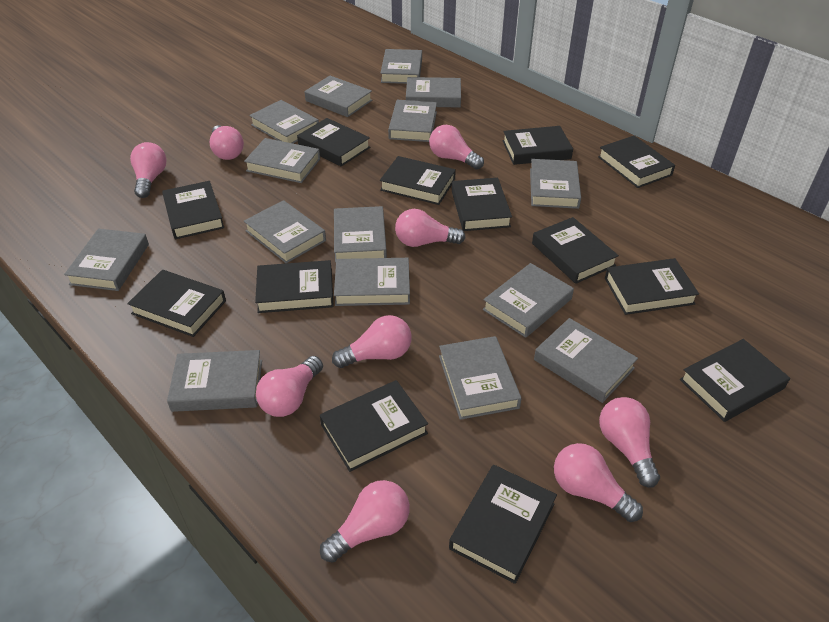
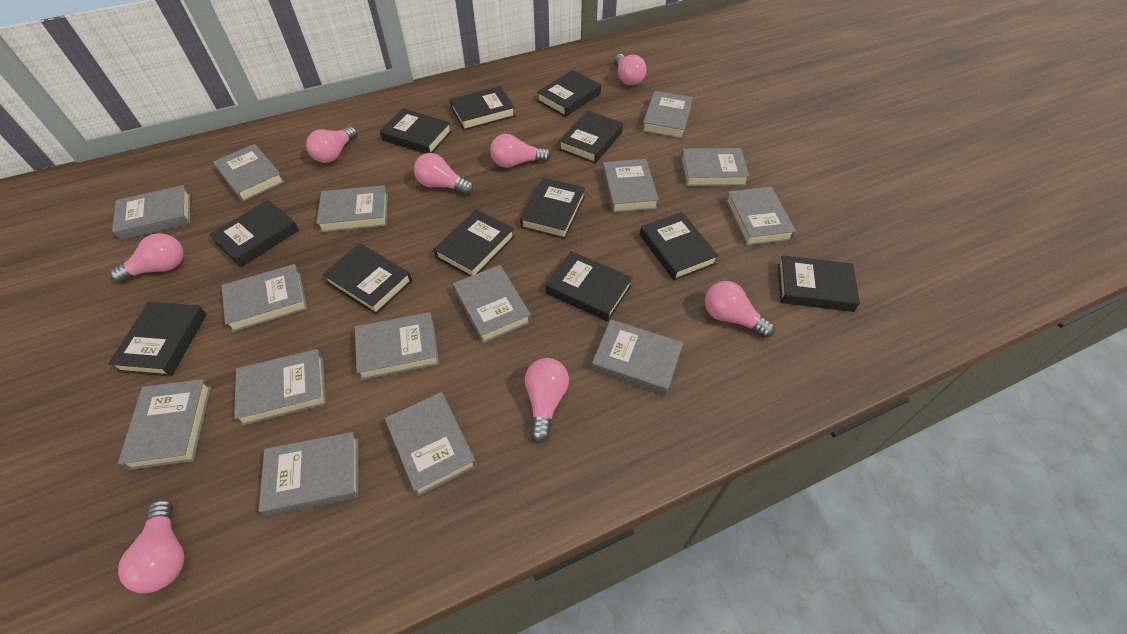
black book: [127,270,226,337] [162,181,224,239] [255,260,334,313] [297,118,370,166] [320,380,428,472] [380,156,456,205] [449,465,557,584] [452,178,512,231] [502,126,573,165] [532,217,619,284] [598,136,675,188] [605,258,699,315] [680,339,790,422] = 13 -> [108,302,207,376] [209,200,299,267] [322,243,412,314] [380,109,452,154] [434,209,515,277] [450,86,515,130] [520,178,585,239] [537,70,601,117] [546,251,633,322] [559,110,623,164] [640,212,719,281] [778,255,860,312] = 12
pink light bulb: [130,142,167,198] [210,125,244,160] [256,356,323,417] [320,480,410,563] [332,315,411,368] [395,209,466,247] [429,125,484,170] [554,443,643,522] [599,397,660,488] = 9 -> [110,233,184,283] [118,500,185,593] [306,126,357,163] [414,153,474,195] [490,134,551,168] [525,358,569,443] [614,54,646,85] [705,281,775,338] = 8

